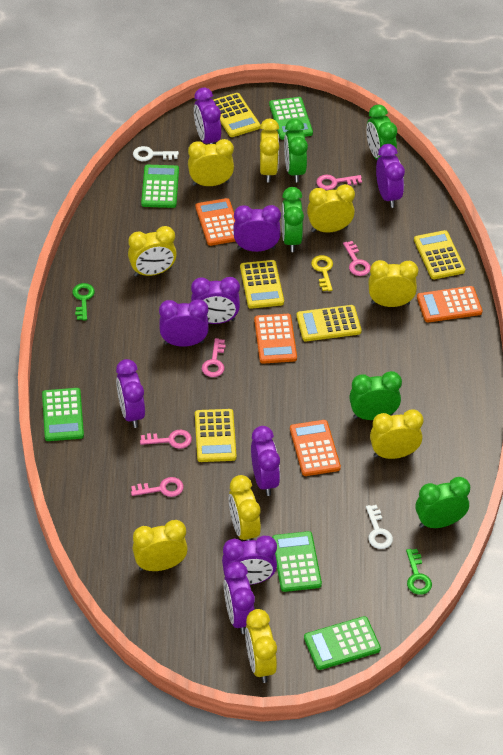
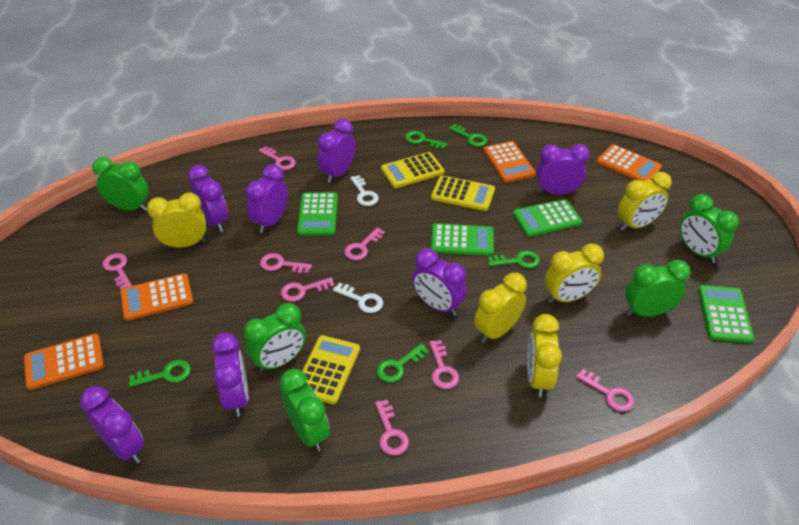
green calculator: [42,388,84,441] [141,165,179,208] [269,97,313,140] [272,531,322,592] [304,616,381,670] = 5 -> [297,192,338,236] [431,223,494,256] [513,199,582,237] [698,285,754,343] = 4
green key: [72,283,95,321] [406,549,432,595] = 2 -> [129,360,191,387] [376,344,429,383] [405,131,447,149] [449,124,487,147] [488,250,540,268] = 5
pink key: [131,477,184,497] [140,430,192,449] [202,338,226,377] [316,175,362,190] [343,241,371,276] = 5 -> [103,253,132,289] [259,146,296,170] [260,253,312,274] [281,277,334,302] [344,227,385,260] [375,400,409,456] [429,340,459,389] [576,369,634,412] = 8
purple clock: [116,359,145,428] [159,299,209,347] [191,277,240,324] [194,88,221,144] [222,536,277,585] [224,561,255,634] [233,205,281,252] [251,426,280,496] [376,144,405,208] = 9 -> [80,386,144,463] [188,165,228,232] [211,333,249,417] [245,164,288,233] [318,119,356,183] [412,248,467,316] [537,144,590,195] = 7
yellow calculator: [195,409,237,462] [213,93,260,137] [240,260,284,309] [296,305,362,341] [414,230,465,279] = 5 -> [302,335,360,405] [381,152,444,188] [431,175,495,211] = 3
yellow clock: [128,226,177,277] [133,520,188,571] [188,139,234,186] [229,475,261,541] [245,609,277,683] [260,119,279,182] [307,184,355,233] [368,260,418,307] [370,409,423,459] = 9 -> [147,193,206,248] [474,273,527,343] [527,314,562,397] [545,244,604,303] [618,172,672,231] = 5
yellow key: [311,255,333,291] = 1 -> none = 0

